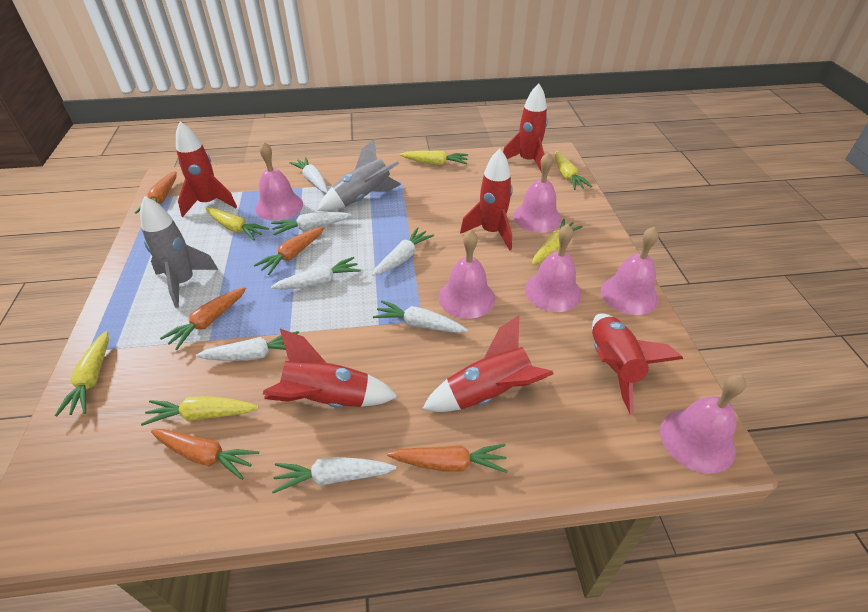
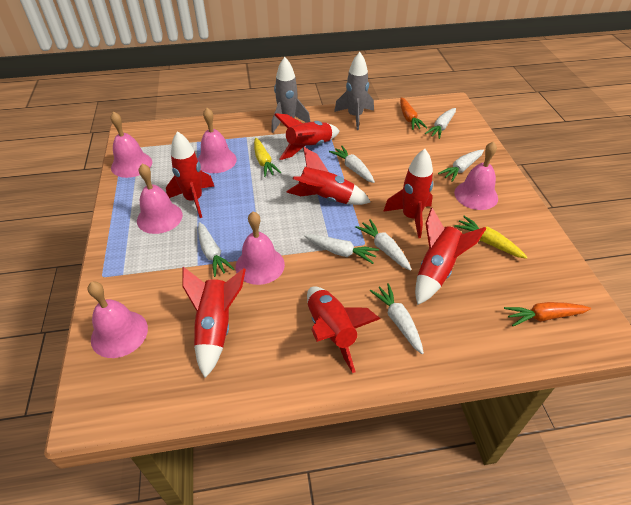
orange carrot: [135,171,177,214] [151,429,259,480] [160,287,246,350] [254,227,324,275] [387,444,508,473] = 5 -> [400,97,427,130] [504,302,591,326] = 2
red rocket: [176,121,237,217] [263,329,398,408] [422,315,554,412] [460,148,513,251] [503,83,548,173] [592,313,683,415] = 6 -> [166,131,215,218] [182,267,246,378] [274,113,339,160] [287,147,371,205] [307,286,380,373] [383,149,433,238] [415,208,486,305] = 7
yellow carrot: [55,331,109,416] [141,396,259,426] [206,207,269,240] [400,150,468,165] [532,219,583,265] [555,151,592,190] = 6 -> [254,138,281,177] [454,216,527,259] = 2

